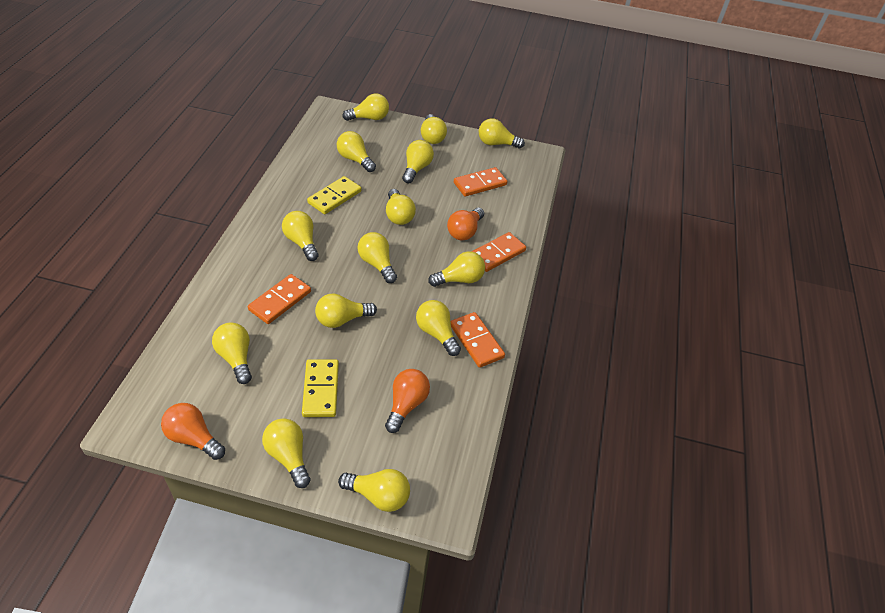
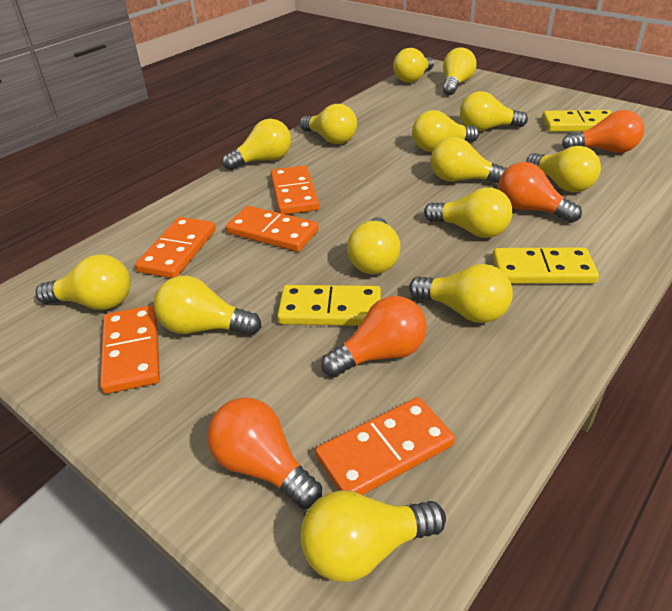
orange domino: [248,274,311,324] [451,312,505,368] [454,167,507,197] [472,232,526,272] = 4 -> [100,305,160,394] [135,217,216,278] [226,206,319,252] [271,165,319,214] [315,397,455,495] = 5
orange light bulb: [161,403,225,460] [385,369,430,433] [447,208,484,240] = 3 -> [207,397,322,509] [321,296,427,377] [498,162,582,223] [562,110,644,153] = 4
yellow domino: [302,359,339,417] [307,176,362,214] = 2 -> [277,285,381,326] [493,247,599,284] [542,110,612,132] = 3

